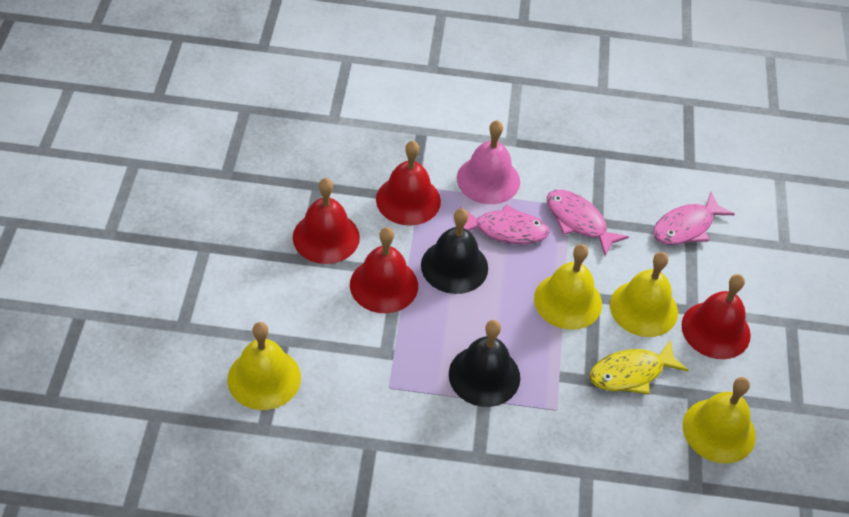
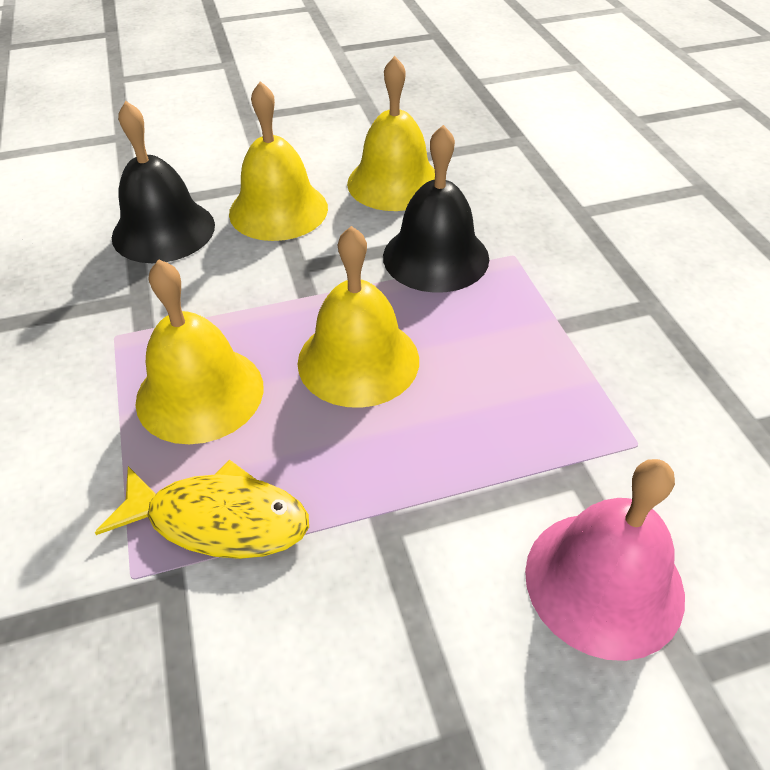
pink fish: [460,204,550,244] [547,190,629,256] [653,192,735,245] = 3 -> none = 0
red bell: [293,178,360,264] [350,227,418,313] [376,141,441,226] [682,274,751,359] = 4 -> none = 0

